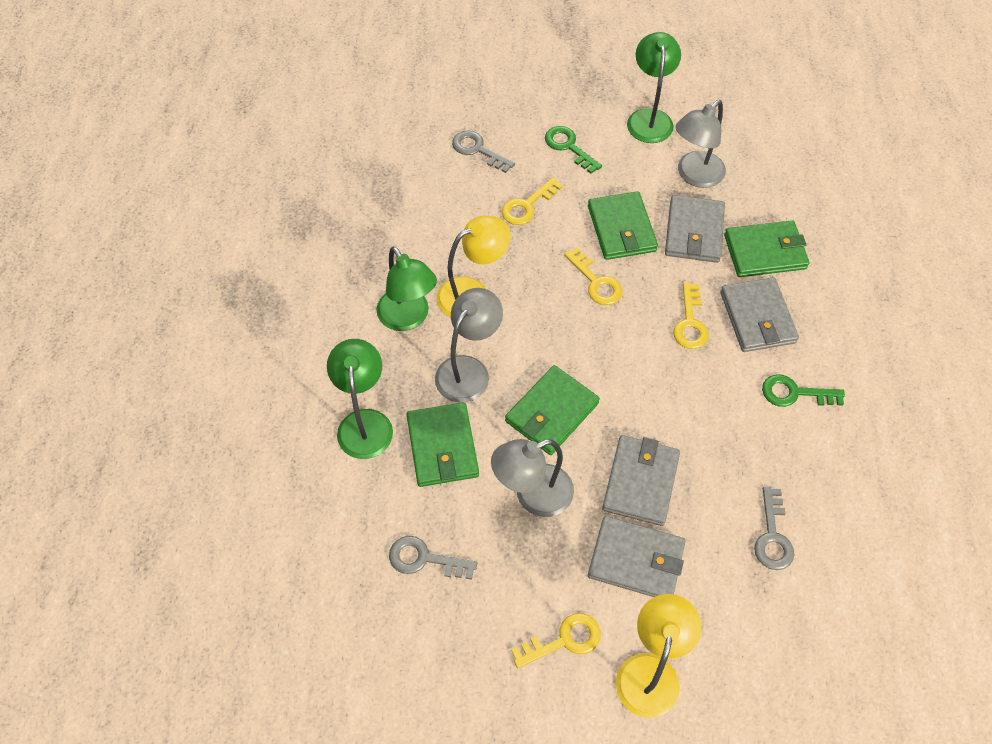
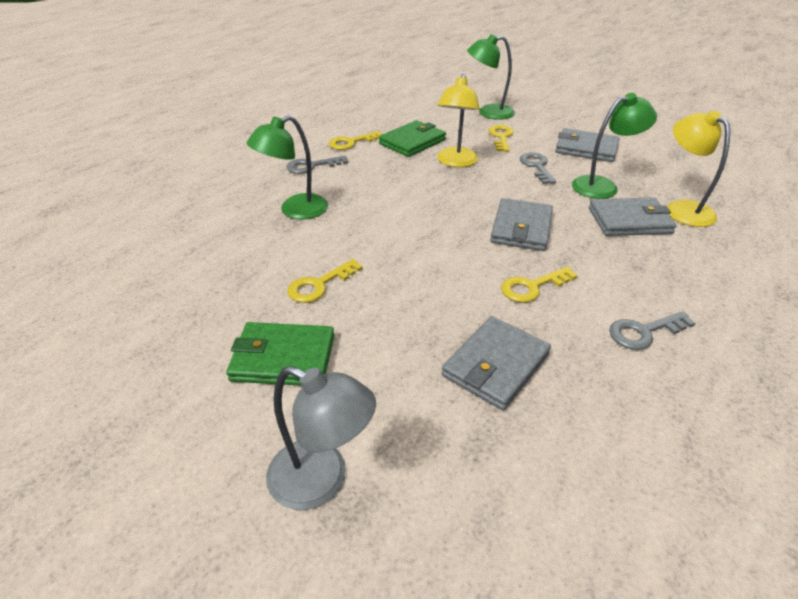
green key: [545,126,602,174] [762,374,845,407] = 2 -> none = 0
green wallet: [406,402,479,487] [505,365,600,455] [588,191,658,260] [724,220,809,277] = 4 -> [226,322,334,386] [379,120,446,157] = 2
grey lamp: [435,288,503,403] [491,439,574,517] [675,100,726,188] = 3 -> [266,366,376,510] = 1

